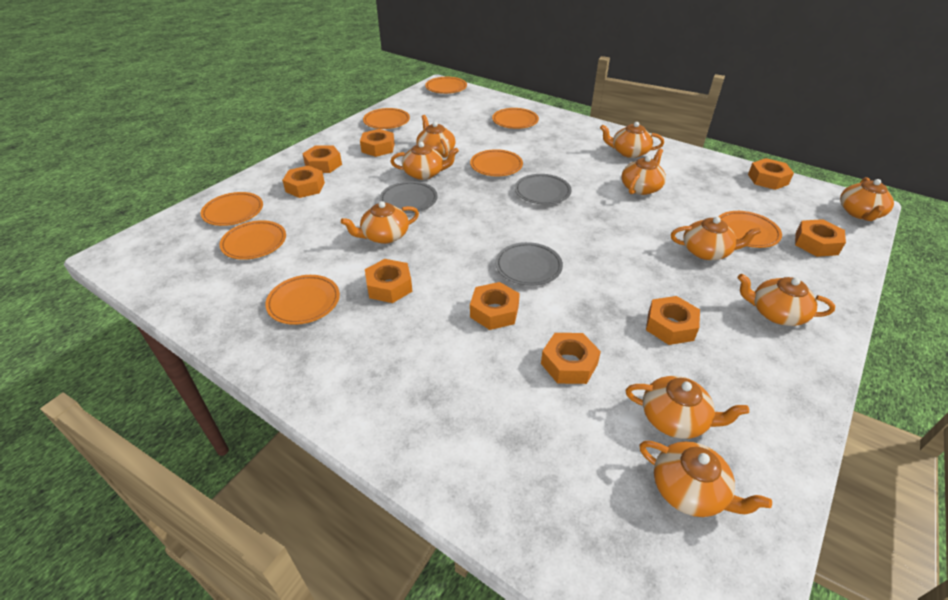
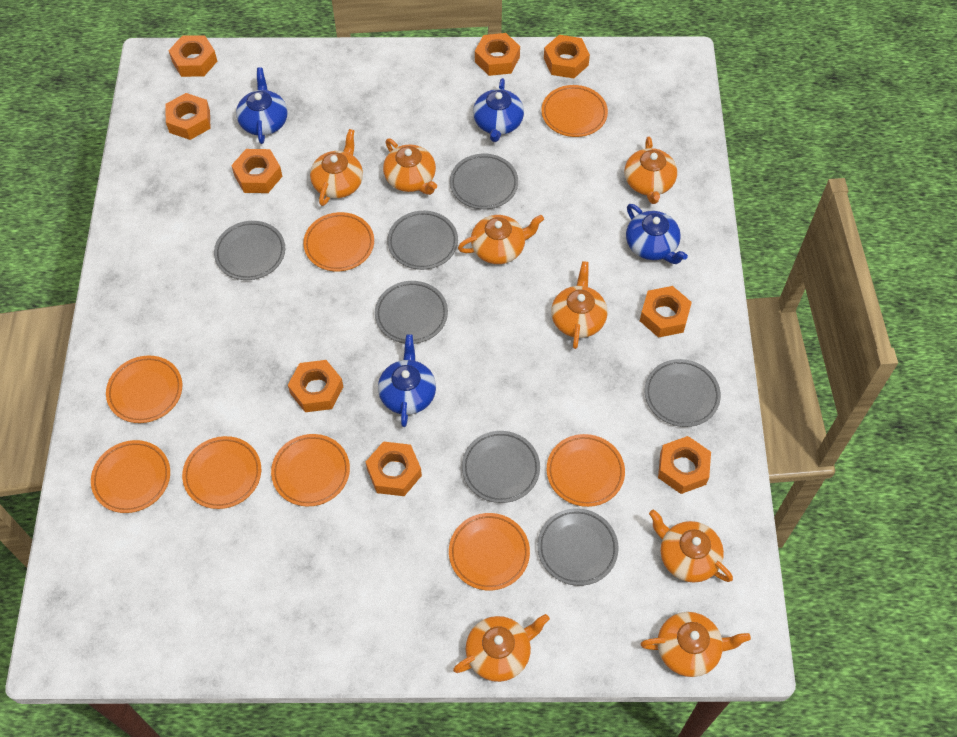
blue teapot: none = 0 -> [236,67,288,144] [378,334,436,427] [473,78,524,142] [626,204,688,264] = 4
grey plate: [380,181,438,213] [496,242,563,286] [515,174,571,205] = 3 -> [214,221,285,280] [375,281,448,344] [387,211,458,270] [450,154,518,209] [462,431,540,503] [537,508,619,586] [644,359,721,427] = 7
orange teapot: [341,201,419,244] [390,142,459,180] [416,115,455,158] [600,122,664,158] [621,148,666,195] [626,376,749,439] [639,441,772,517] [671,217,761,260] [738,274,835,326] [840,177,894,221] = 10 -> [310,129,363,206] [383,138,437,195] [453,614,550,682] [458,215,544,264] [551,261,607,349] [624,136,677,204] [641,612,751,677] [649,509,733,583] = 8

